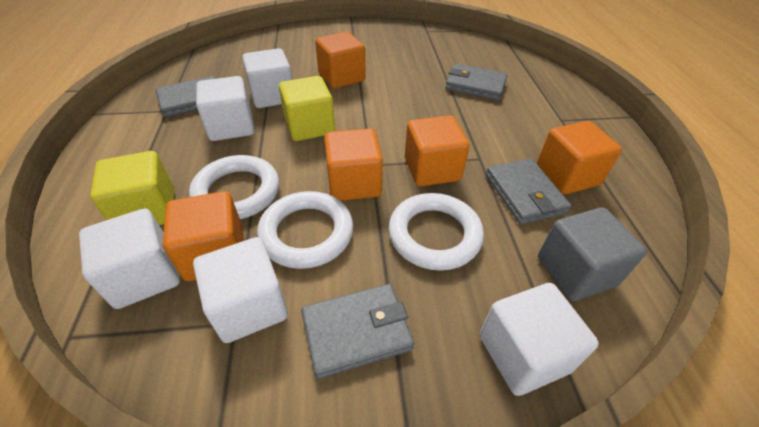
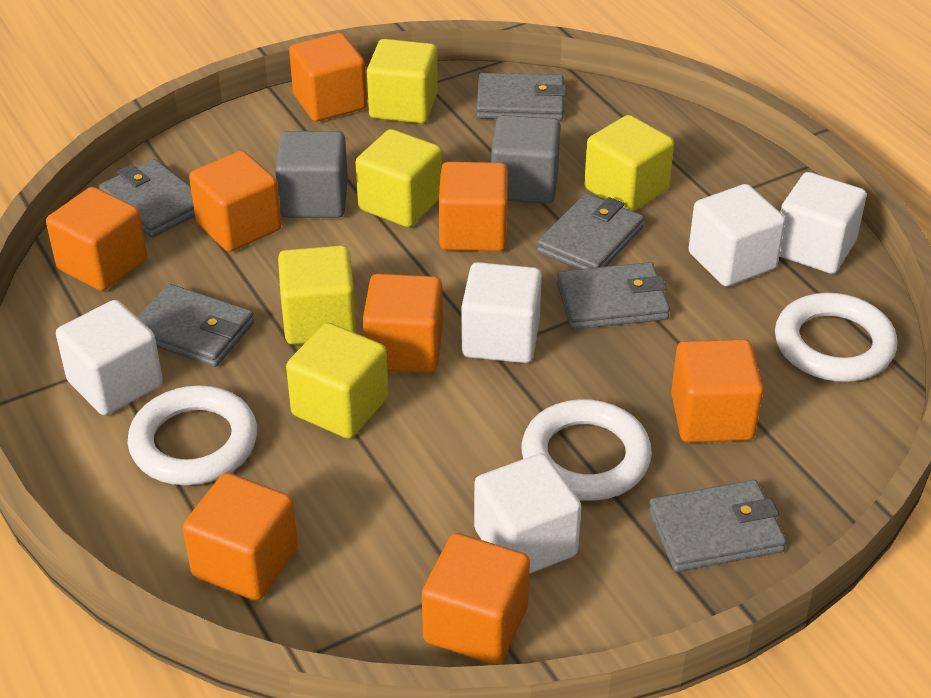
grey cube: [538,207,647,301] = 1 -> [275,131,348,218] [491,115,561,204] = 2
grey wallet: [155,76,215,117] [301,284,414,379] [445,64,508,101] [486,159,571,224] = 4 -> [99,159,195,238] [137,284,254,367] [476,73,566,121] [537,193,644,269] [557,262,670,329] [648,480,786,572] = 6
orange cube: [163,191,244,281] [315,31,365,89] [324,128,383,201] [405,115,470,187] [537,121,622,194] = 5 -> [46,187,147,291] [183,473,298,601] [189,151,281,252] [289,33,367,121] [363,274,443,373] [422,533,530,665] [439,162,508,251] [671,339,763,443] = 8
yellow cube: [90,151,174,225] [279,76,335,141] = 2 -> [278,245,357,344] [286,323,389,439] [355,129,442,227] [367,39,438,123] [584,115,674,211] = 5

